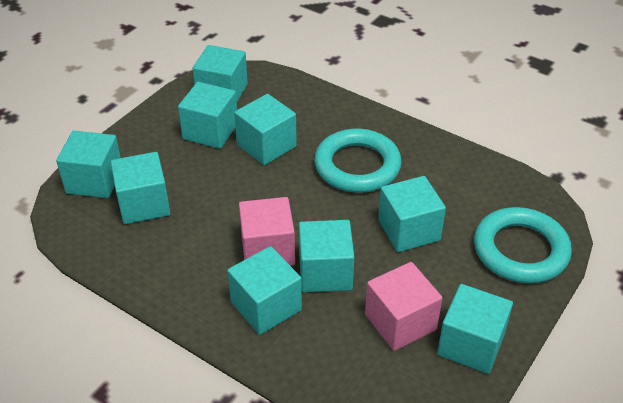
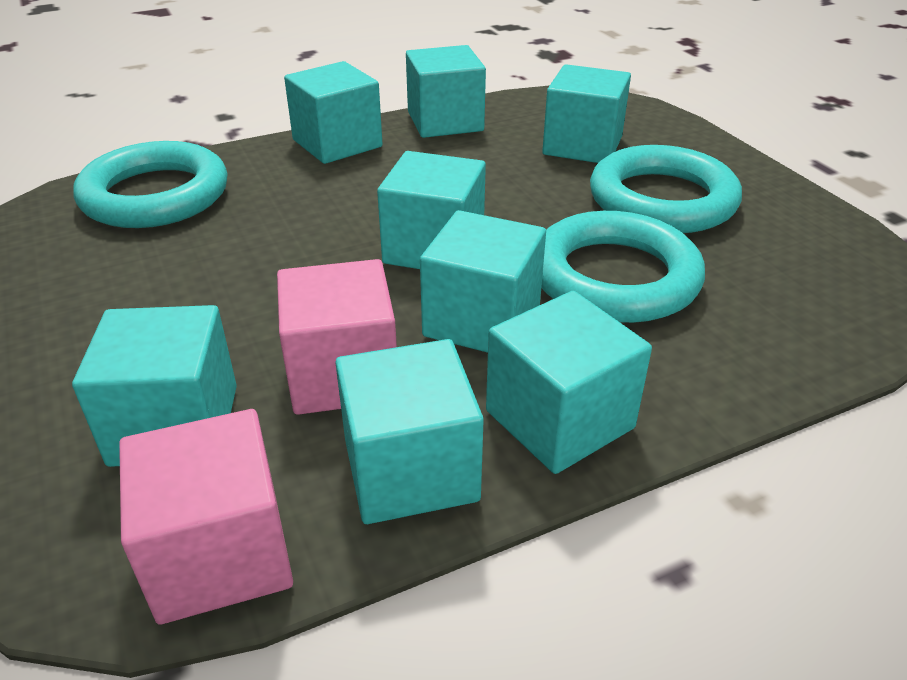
turquoise cube: [56,131,121,198] [111,152,170,224] [178,82,237,149] [193,45,248,101] [227,246,302,335] [234,94,297,165] [299,220,354,292] [378,176,446,252] [437,284,513,374] = 9 -> [72,305,237,467] [284,61,383,164] [335,339,484,524] [377,151,486,269] [406,45,486,138] [420,210,546,353] [486,291,652,474] [542,64,631,163] = 8
turquoise ring: [314,129,402,193] [474,207,572,284] = 2 -> [73,141,228,228] [541,211,705,323] [590,145,742,233] = 3

